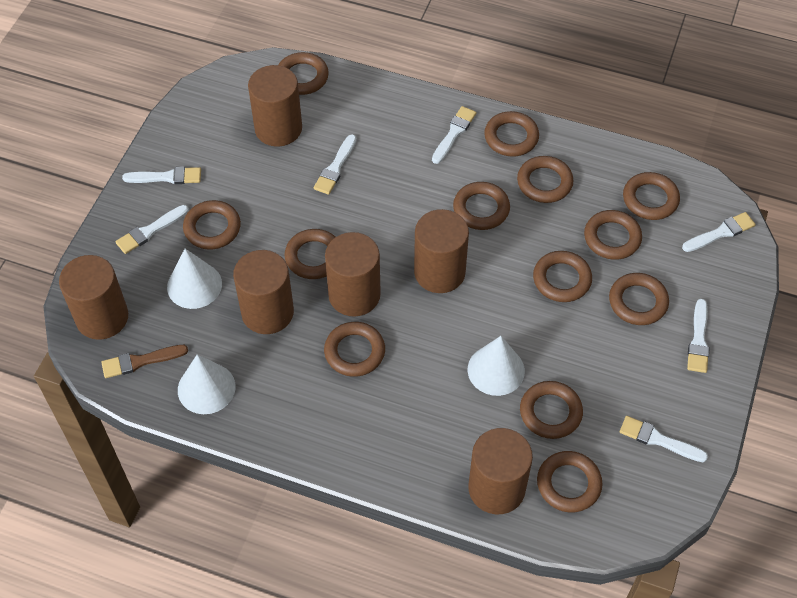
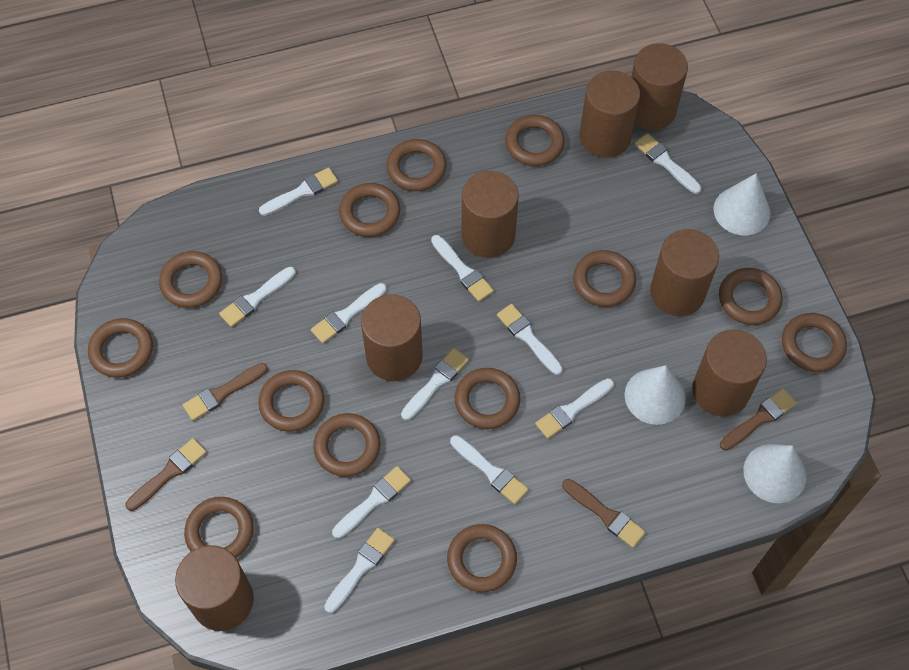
brown brush: [101,345,188,378] = 1 -> [126,438,207,511] [183,363,268,421] [562,479,646,548] [720,388,797,451] = 4
brown cylinder: [59,255,128,340] [233,250,294,334] [248,65,302,147] [325,232,381,317] [414,209,469,293] [468,428,533,514] = 6 -> [175,545,254,631] [361,294,423,381] [461,171,519,258] [580,71,640,158] [631,43,688,130] [650,229,719,316] [692,330,767,416] = 7
white brush: [115,205,189,254] [122,167,201,184] [314,134,357,195] [432,106,477,164] [620,416,708,462] [682,212,756,252] [687,299,709,373] = 7 -> [219,267,296,327] [259,167,338,216] [311,283,387,343] [324,528,395,613] [332,466,411,539] [401,348,469,420] [431,235,494,302] [450,435,529,504] [497,304,563,375] [535,378,614,439] [635,133,702,194] = 11

